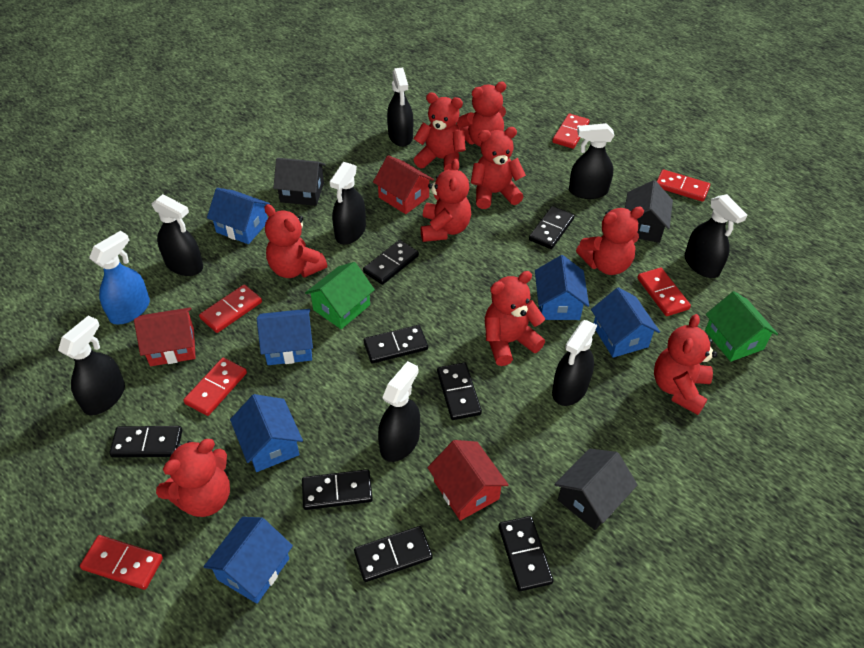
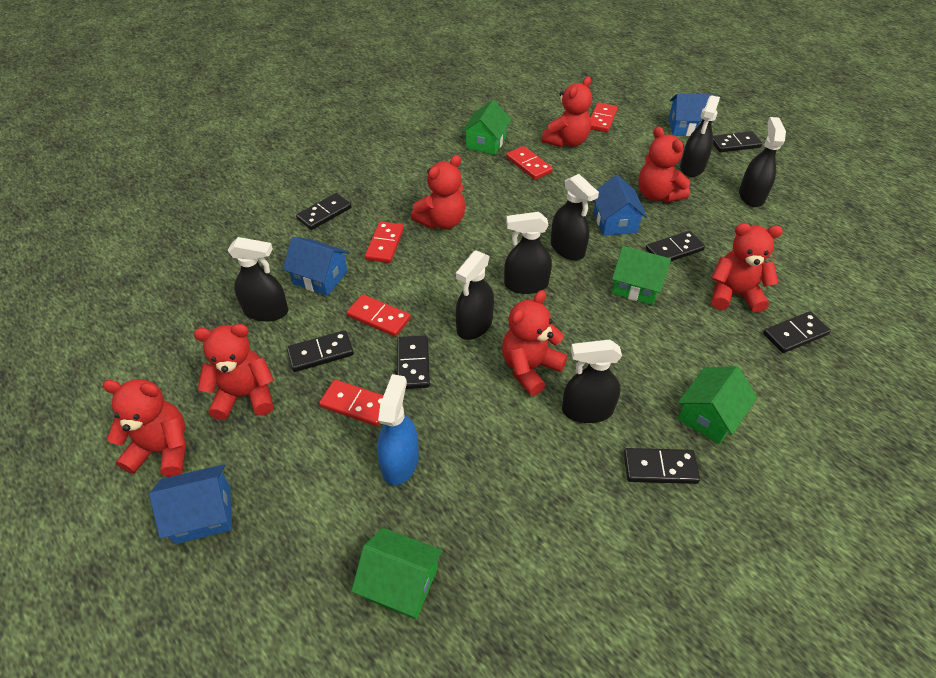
black domino: [109,426,182,457] [302,469,373,510] [354,526,433,582] [363,240,419,285] [364,325,428,363] [437,362,482,420] [499,516,554,591] [529,206,574,249] = 8 -> [287,330,354,372] [296,193,352,230] [397,335,430,389] [624,448,700,484] [646,231,705,262] [713,131,763,152] [763,311,831,353] = 7
black house: [273,158,326,206] [554,449,638,530] [625,180,673,243] = 3 -> none = 0
black spray bottle: [58,315,125,415] [151,194,203,276] [329,162,366,245] [378,361,420,462] [387,67,413,147] [552,320,597,406] [569,123,615,199] [685,194,747,278] = 8 -> [227,237,288,322] [456,250,494,340] [504,212,552,294] [551,174,599,261] [562,340,622,423] [680,95,720,177] [739,117,786,207] = 7
blue house: [203,517,293,604] [207,188,270,244] [230,394,303,472] [257,309,313,365] [535,255,589,320] [591,287,660,358] = 6 -> [149,464,232,544] [283,237,349,296] [594,175,647,236] [668,93,716,136] = 4
green house: [305,262,375,329] [705,291,778,362] = 2 -> [352,528,443,619] [462,100,511,155] [612,246,671,305] [678,366,757,444] = 4
red domino: [80,535,163,590] [183,358,247,416] [199,284,262,333] [552,114,590,149] [637,268,691,316] [656,169,710,202] = 6 -> [319,380,384,426] [347,294,411,337] [365,222,404,263] [506,146,553,180] [590,103,618,132] = 5
red house: [134,307,196,366] [373,155,434,214] [427,440,509,521] = 3 -> none = 0
red teddy bear: [156,439,230,517] [265,204,327,278] [414,93,466,171] [421,159,471,242] [457,82,506,147] [471,127,526,209] [485,271,545,366] [576,207,644,275] [654,314,717,415] = 9 -> [102,379,186,477] [194,324,274,420] [411,155,465,229] [502,290,567,396] [542,76,592,147] [639,127,690,203] [711,223,783,313] = 7

